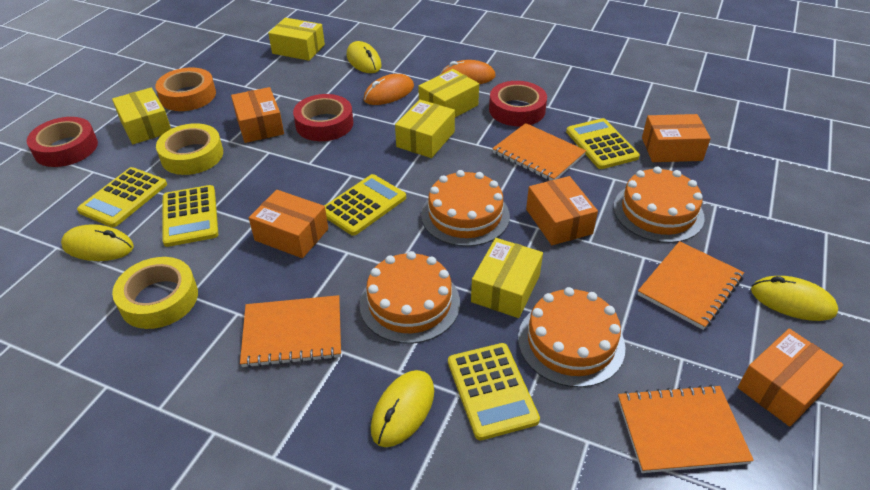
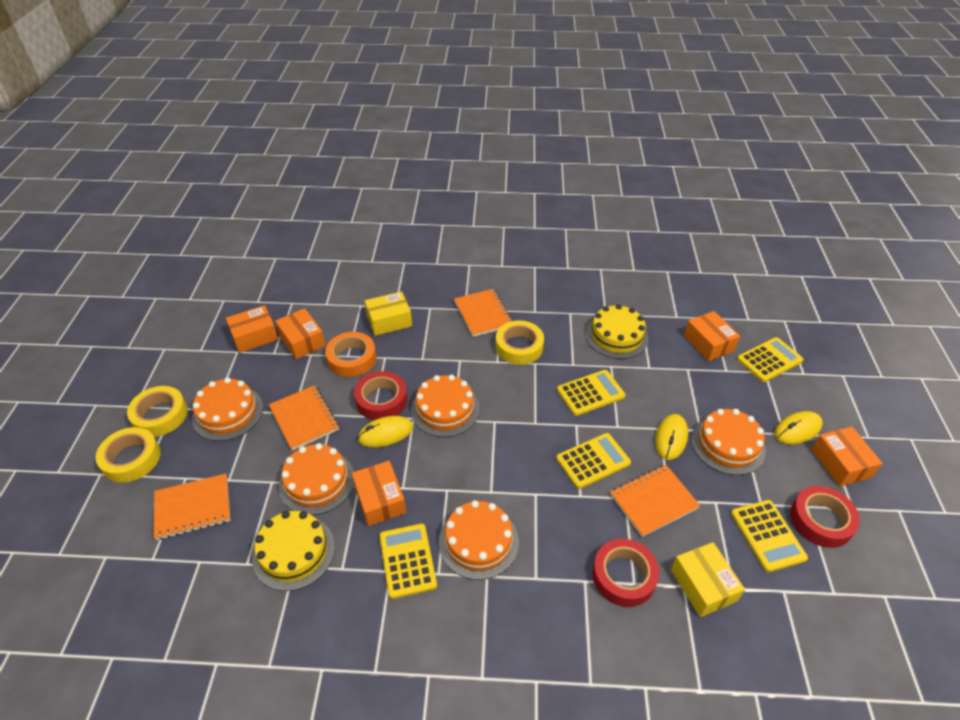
orange cake: [359,251,460,344] [421,170,510,247] [518,287,626,387] [613,166,705,243] = 4 -> [192,377,263,441] [279,443,354,515] [411,375,480,437] [439,500,519,580] [692,409,766,475] = 5
orange mouse: [363,74,414,105] [440,60,496,84] = 2 -> none = 0
yellow box: [112,88,171,144] [268,18,325,61] [395,100,455,158] [418,69,479,117] [471,238,543,318] = 5 -> [365,291,412,336] [671,542,745,617] = 2
yellow cake: none = 0 -> [252,511,335,591] [586,304,648,359] = 2
yellow mouse: [61,224,134,261] [347,41,382,73] [371,370,434,447] [751,276,838,321] = 4 -> [357,416,413,447] [655,414,688,460] [774,411,823,444] = 3
yellow tape: [112,257,198,329] [156,123,223,175] = 2 -> [95,427,161,483] [127,386,188,437] [496,320,544,365] = 3

